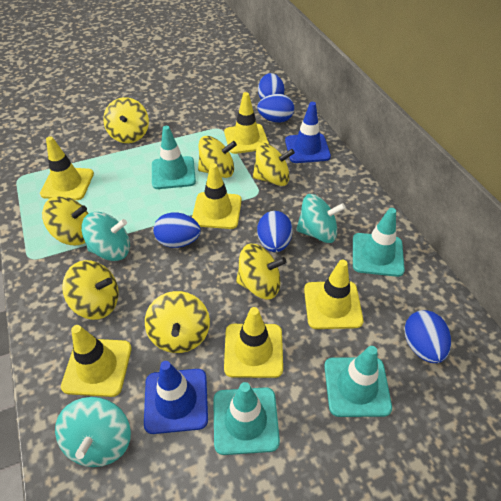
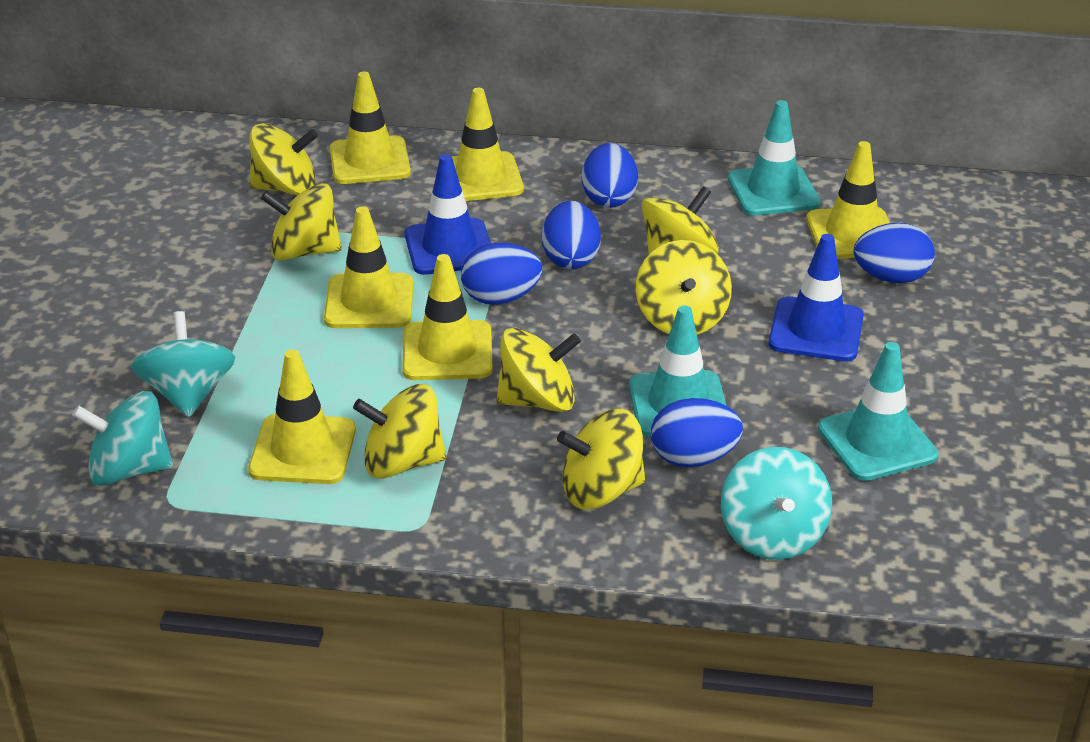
turquoise traffic cone: [152,126,196,189] [213,382,280,455] [324,346,392,417] [353,208,405,277] = 4 -> [629,305,727,437] [728,100,820,216] [818,342,939,481] = 3

